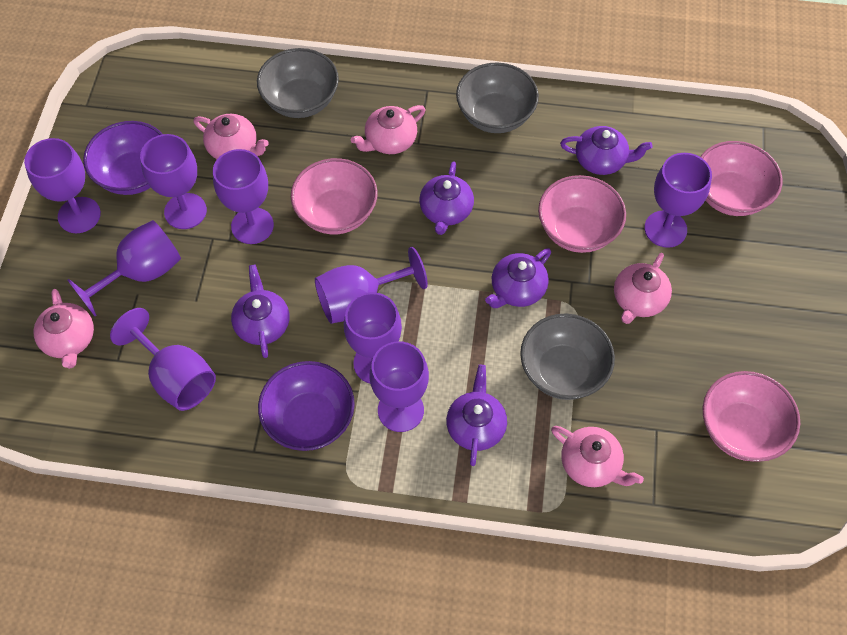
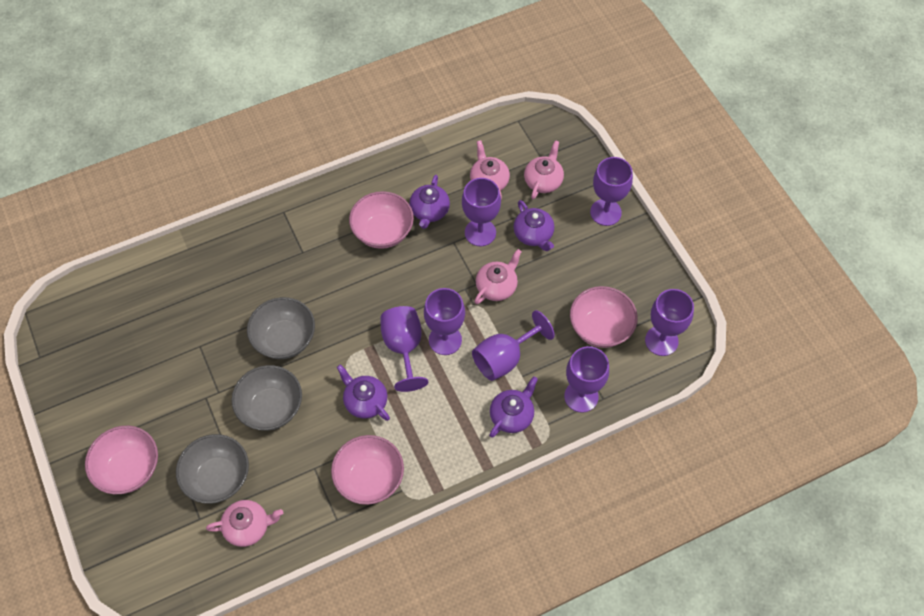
pink teapot: [34,289,94,369] [193,114,269,159] [351,105,425,154] [551,426,644,487] [614,253,672,324] = 5 -> [206,500,283,547] [470,140,510,199] [474,249,522,304] [524,140,564,199] = 4
purple bowl: [83,121,162,195] [258,361,355,451] = 2 -> none = 0
purple goblet: [24,138,101,233] [68,220,181,316] [110,308,216,411] [140,134,207,229] [213,149,274,244] [315,247,428,324] [344,292,402,384] [369,341,429,432] [644,153,712,248] = 9 -> [381,306,428,392] [424,288,465,355] [462,178,501,246] [472,310,555,381] [564,346,609,413] [590,157,633,226] [645,289,694,356] = 7
purple teapot: [231,264,289,358] [419,161,474,235] [446,365,507,466] [485,248,551,308] [560,126,653,175] = 5 -> [337,364,390,421] [409,175,450,229] [489,376,538,438] [514,200,554,251] = 4

